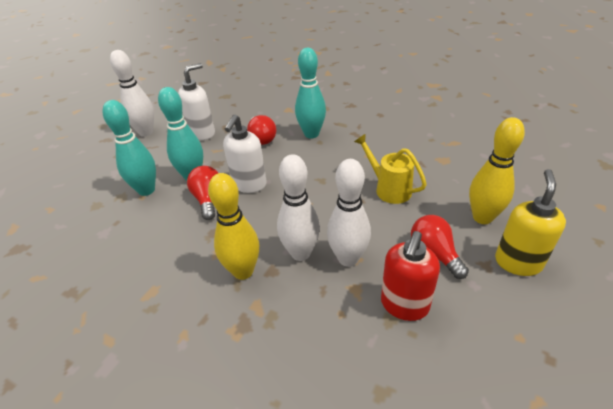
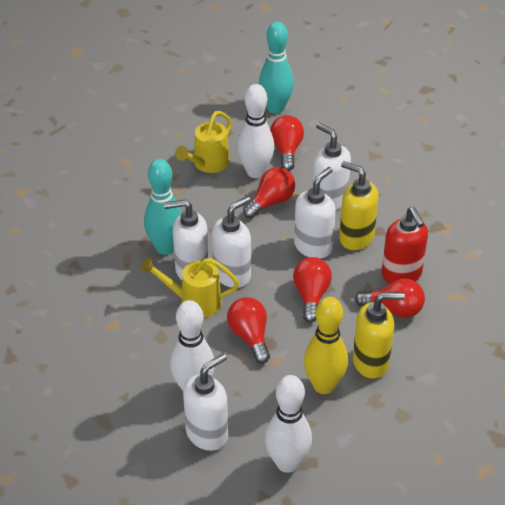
red light bulb: [187,166,218,220] [247,115,276,145] [411,215,469,279] = 3 -> [227,297,270,364] [243,167,295,219] [270,115,304,171] [293,257,332,323] [355,279,425,318] = 5
turquoise bowling pin: [102,100,156,196] [158,87,203,181] [295,48,326,138] = 3 -> [144,159,182,255] [259,21,294,114] = 2
white soap dispenser: [178,63,215,140] [223,114,267,193] = 2 -> [164,200,209,280] [183,354,228,451] [212,196,251,288] [294,167,336,259] [313,123,351,210] = 5
yellow bowling pin: [208,173,259,280] [469,117,525,224] = 2 -> [304,297,348,394] = 1
yellow soap dispenser: [495,169,566,276] = 1 -> [339,161,379,250] [353,292,405,379] = 2
yellow watering can: [354,134,427,204] = 1 -> [141,257,239,318] [175,111,232,173] = 2

